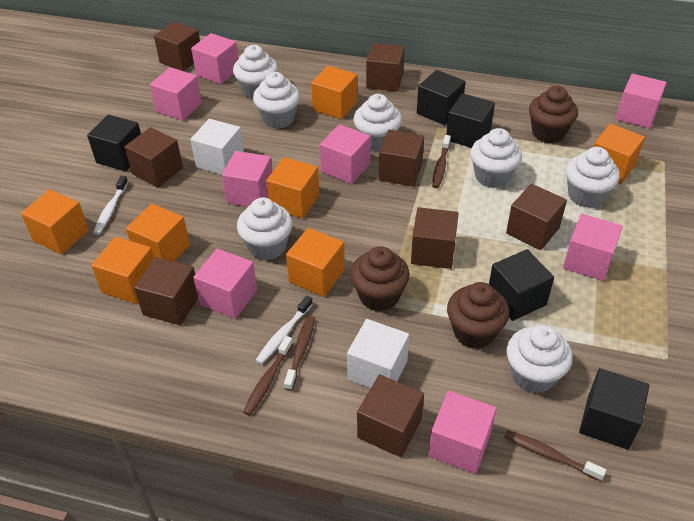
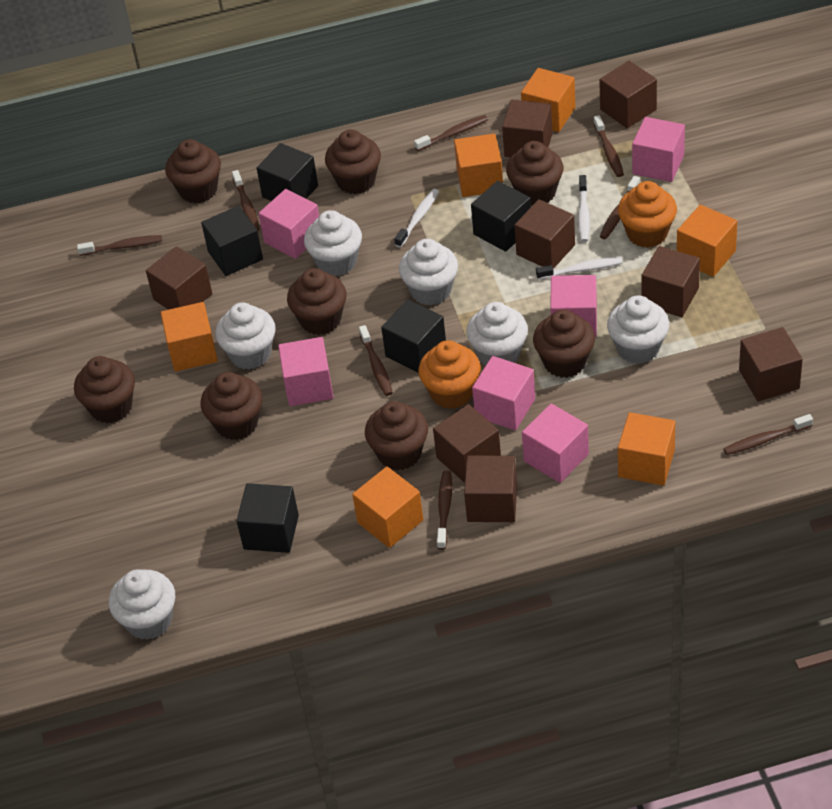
brown cupcake: [350,246,410,312] [447,282,510,349] [529,86,578,143] = 3 -> [74,356,135,424] [165,139,221,203] [201,372,262,440] [287,268,347,335] [325,130,381,194] [365,401,428,471] [506,141,563,206] [533,310,595,378] = 8
brown toothbrush: [243,336,293,415] [284,315,315,391] [432,135,451,188] [504,430,606,481] = 4 -> [77,235,162,256] [232,170,260,231] [359,325,393,396] [414,115,488,151] [437,470,452,550] [593,115,624,177] [599,176,640,239] [723,414,813,455] = 8
orange cube: [21,189,89,254] [91,237,154,304] [126,204,190,261] [266,157,319,218] [286,228,345,297] [311,66,357,120] [593,124,645,184] = 7 -> [161,302,218,372] [352,467,423,548] [454,134,503,197] [521,68,575,132] [618,412,675,486] [677,205,737,277] = 6
orange cupcake: none = 0 -> [419,340,481,409] [618,181,677,248] = 2
pink cube: [150,67,202,121] [191,33,239,84] [193,249,257,319] [222,151,272,207] [320,124,371,184] [428,391,497,474] [563,214,622,281] [616,74,667,128] = 8 -> [258,189,319,259] [278,337,334,406] [472,356,535,430] [522,404,589,483] [550,275,597,337] [632,117,685,182] = 6
white cube: [190,119,244,175] [347,319,409,388] = 2 -> none = 0
white cupcake: [233,45,278,99] [237,197,293,260] [253,72,300,129] [353,94,402,152] [470,128,522,188] [507,325,573,393] [566,147,620,208] = 7 -> [109,569,175,640] [215,303,276,370] [304,210,362,276] [399,239,458,305] [466,302,528,366] [607,295,669,364] = 6
white toothbrush: [93,176,128,235] [255,296,313,364] = 2 -> [394,189,439,248] [536,257,623,280] [578,175,590,242] = 3

